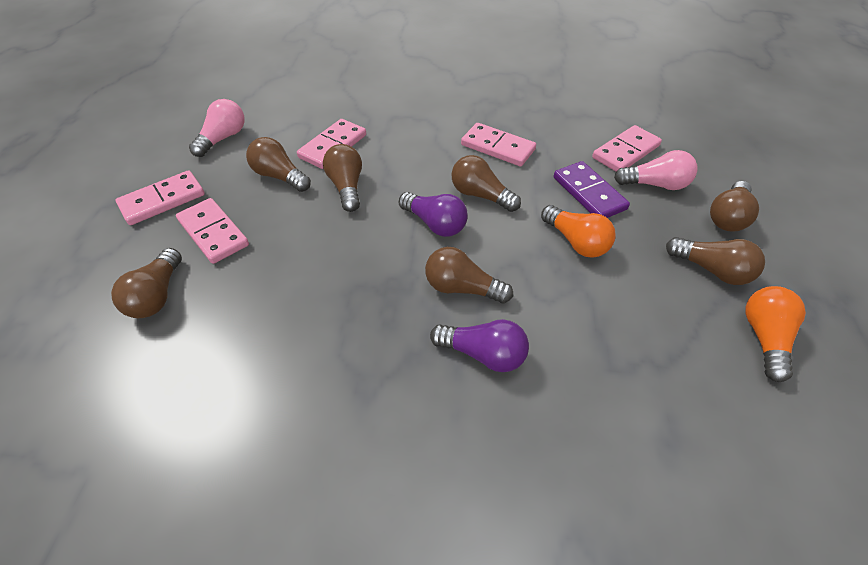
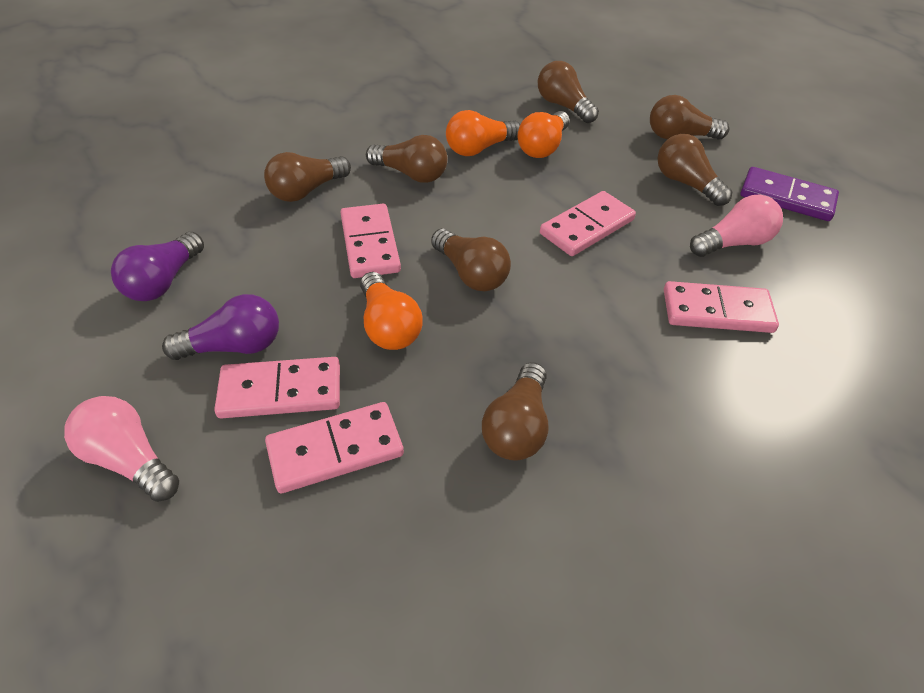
orange light bulb: [541,205,616,258] [745,286,806,382] = 2 -> [360,272,423,350] [446,110,520,156] [517,111,570,158] = 3

